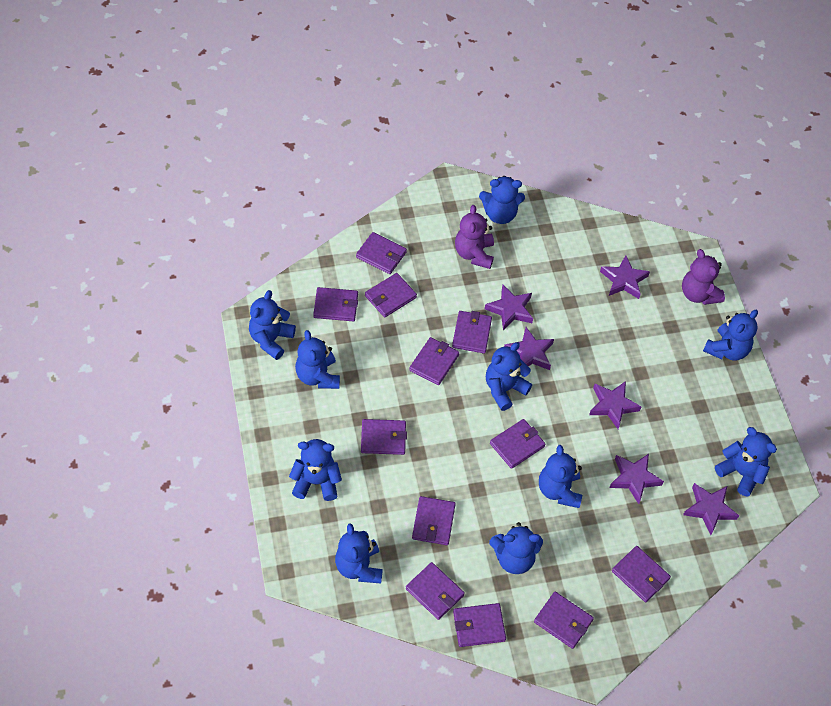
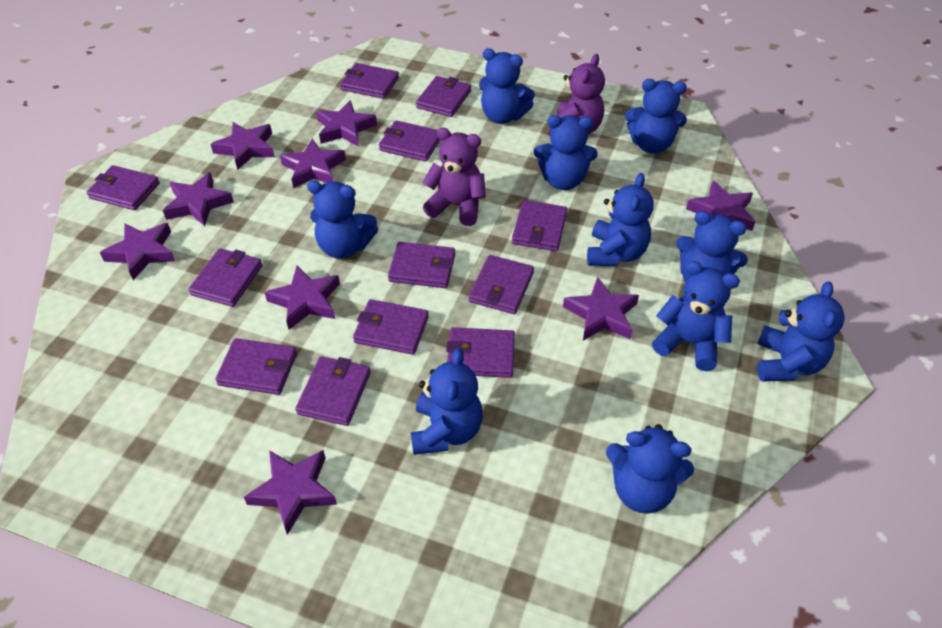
purple star: [485,285,533,331] [504,327,554,370] [589,381,642,429] [600,255,650,299] [609,454,664,504] [683,483,739,535] = 6 -> [100,223,175,280] [163,172,234,226] [210,122,275,170] [244,450,337,535] [264,266,340,330] [280,139,346,188] [316,100,377,146] [563,277,639,341] [686,181,756,231] = 9

